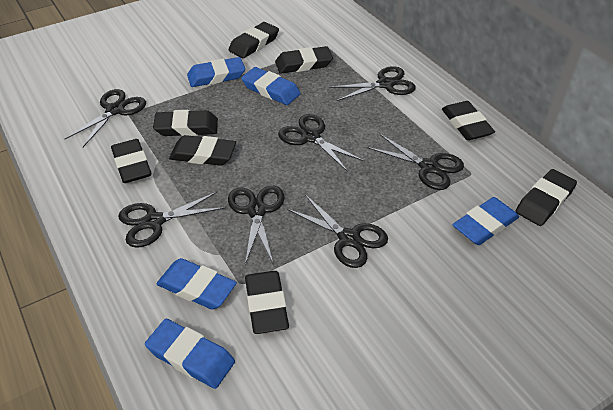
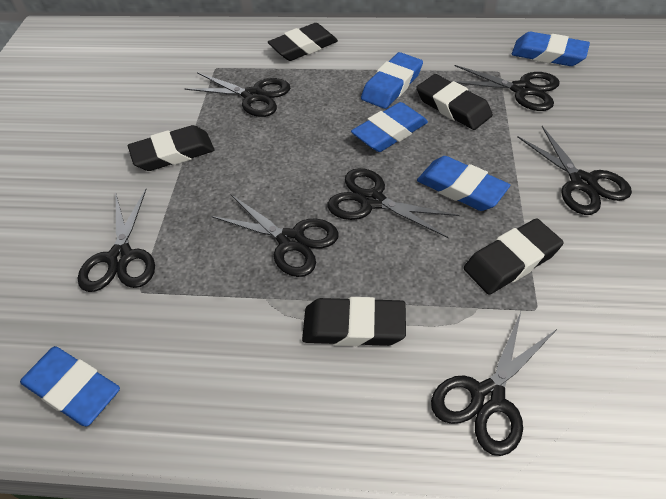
black eraser: [111,139,151,183] [153,110,218,136] [169,135,236,166] [229,22,279,58] [245,271,289,334] [275,46,333,74] [442,101,495,140] [516,169,577,226] = 8 -> [128,125,215,171] [268,23,338,61] [302,297,406,346] [416,74,493,130] [464,219,564,294] = 5

